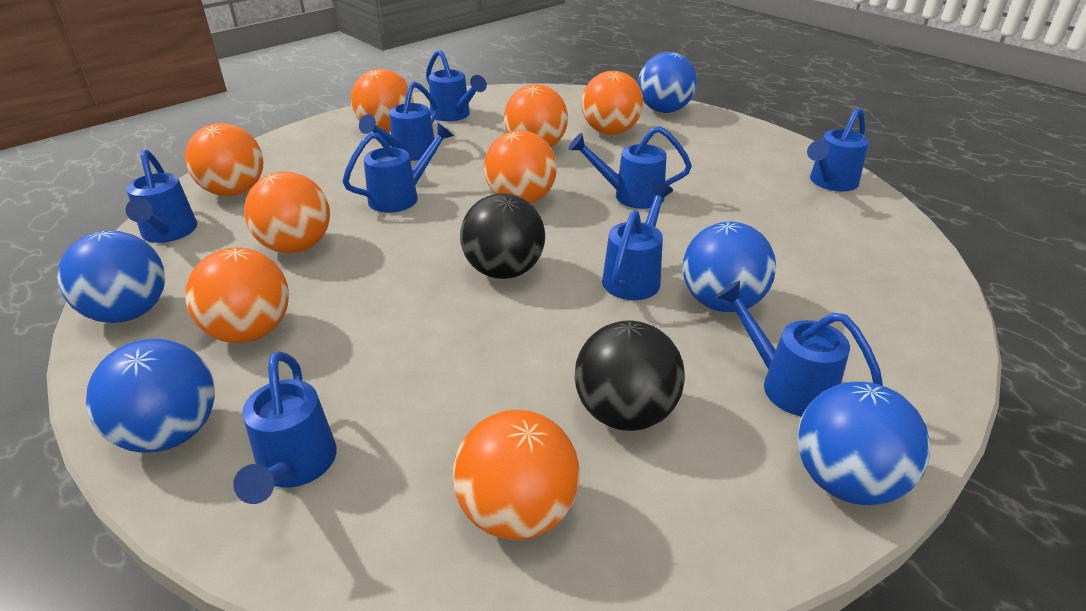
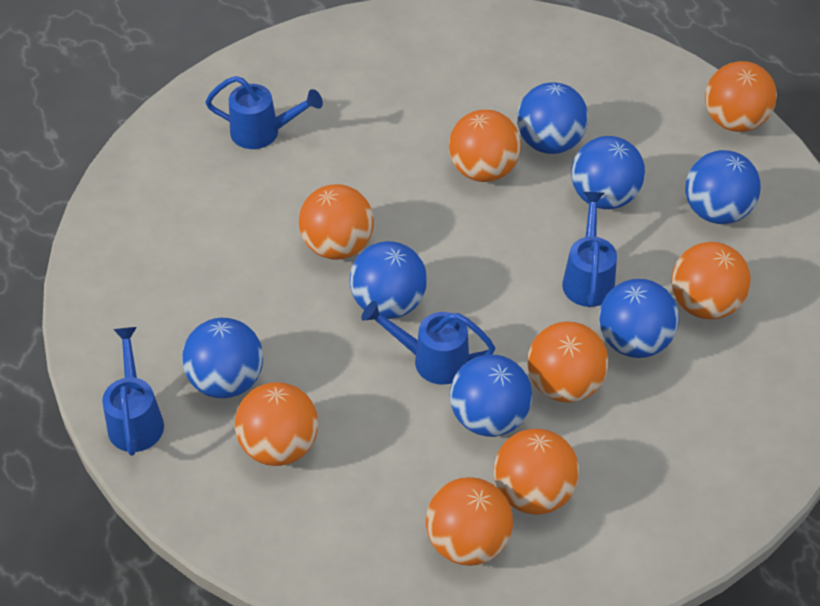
black ball: [460,193,545,279] [574,320,685,431] = 2 -> none = 0
blue ball: [57,231,165,323] [86,339,215,453] [638,52,697,113] [683,222,776,312] [798,382,931,505] = 5 -> [182,318,263,398] [349,241,427,319] [450,355,532,437] [517,82,588,154] [571,136,645,209] [599,279,679,358] [685,150,761,224] = 7
blue watering can: [126,149,197,243] [233,351,337,504] [342,123,454,213] [359,81,438,161] [426,49,487,121] [568,126,692,209] [602,182,673,300] [715,281,883,416] [807,107,869,192] = 9 -> [102,327,164,456] [205,76,323,149] [362,301,495,385] [562,192,617,307] = 4

